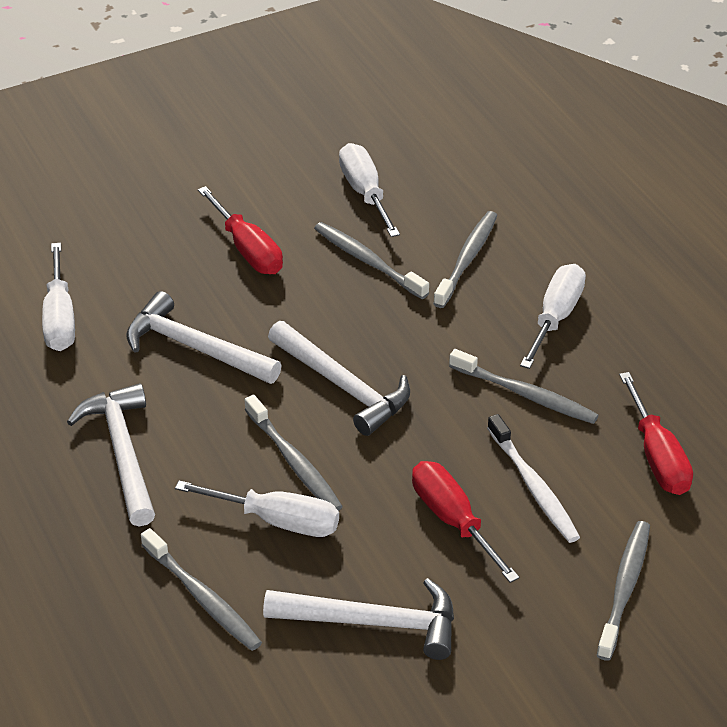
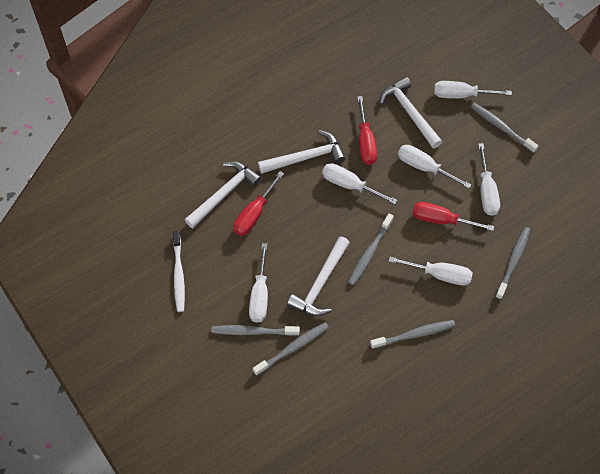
white screwdriver: [42,243,75,351] [175,480,339,537] [339,143,400,237] [520,264,586,369] = 4 -> [249,243,268,323] [322,163,397,204] [388,257,473,286] [398,145,472,188] [434,81,512,99] [478,143,500,216] = 6

